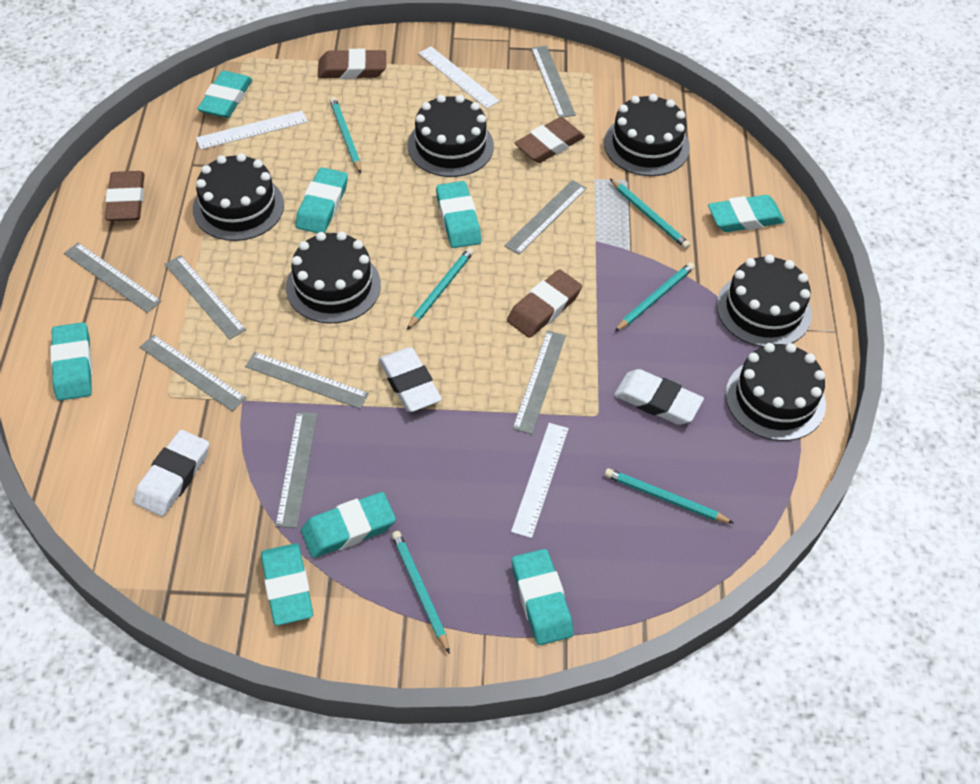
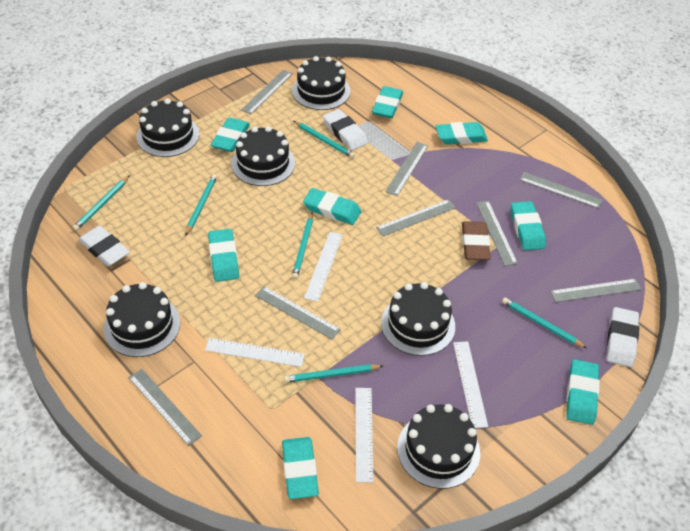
brown eraser: [105,171,145,221] [318,49,386,79] [507,269,582,338] [515,117,585,163] = 4 -> [462,221,491,260] = 1
white ruler: [196,111,308,150] [419,46,499,109] [511,423,569,538] = 3 -> [205,338,305,367] [304,232,343,302] [355,388,373,482] [453,341,488,428] = 4

